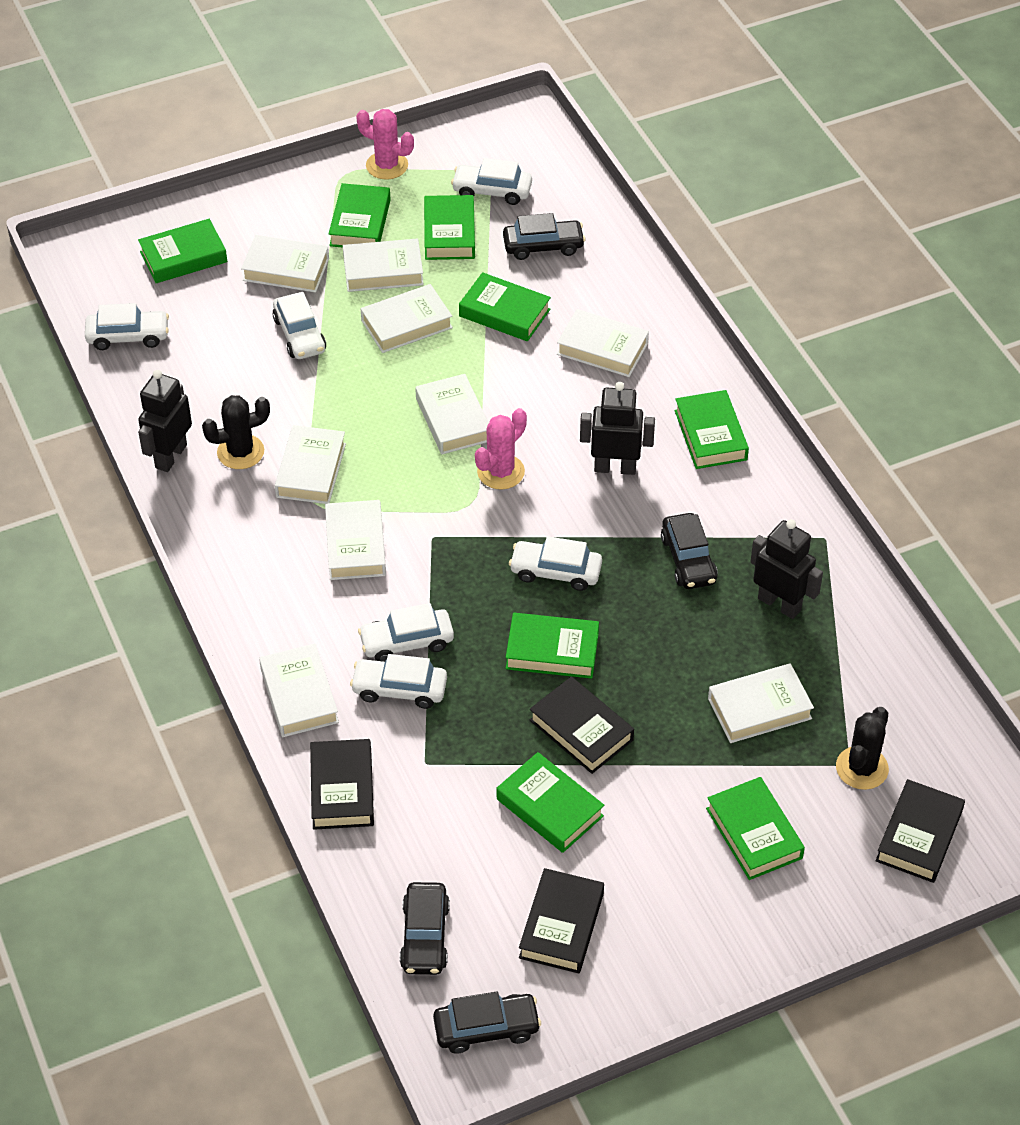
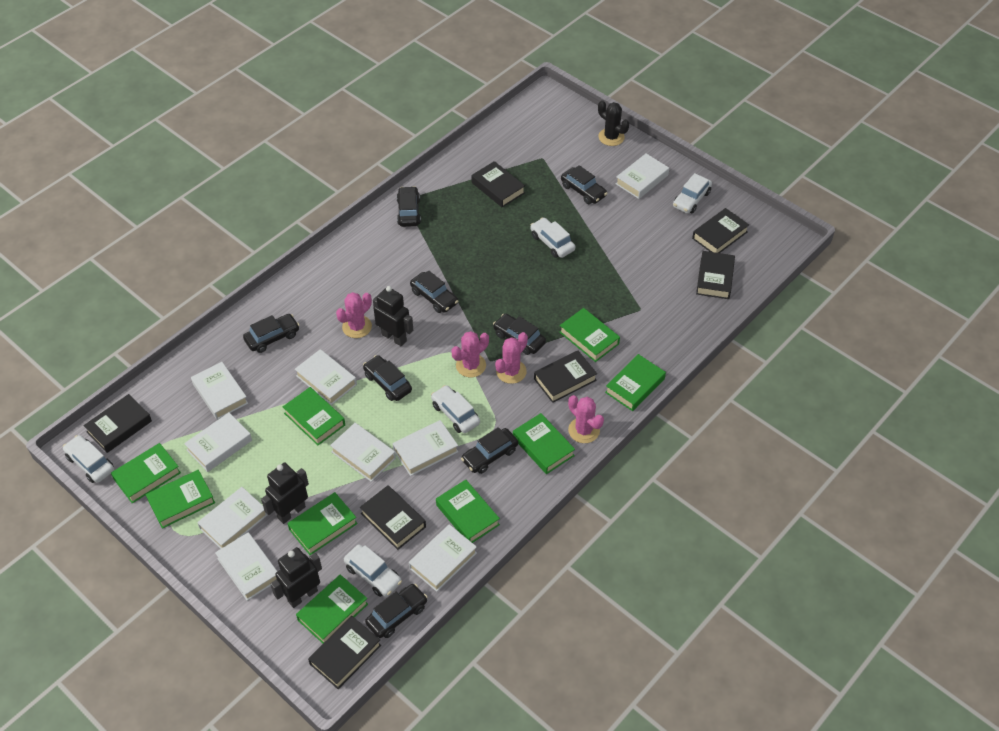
black book: [310,739,374,830] [519,868,604,973] [530,677,634,774] [875,779,965,883] = 4 -> [83,394,152,453] [308,616,381,689] [360,485,426,550] [471,161,525,207] [534,351,597,403] [692,208,749,253] [696,251,735,299] = 7
black cactus: [202,395,270,469] [836,707,889,790] = 2 -> [598,100,629,146] = 1
black car: [400,882,450,975] [433,991,541,1054] [503,213,585,260] [661,513,718,589] = 4 -> [243,314,300,353] [363,355,412,401] [365,584,428,638] [397,186,421,227] [410,271,458,313] [461,427,518,474] [493,314,546,355] [561,165,607,204] = 8
green book: [138,219,227,283] [328,183,391,248] [424,195,475,260] [459,272,551,341] [497,752,604,853] [505,613,599,679] [675,390,749,469] [706,777,805,880] = 8 -> [111,443,181,503] [146,470,215,529] [283,387,345,445] [287,492,357,555] [296,574,368,644] [436,480,500,543] [513,413,575,474] [559,308,620,362] [605,354,666,411] = 9
pink cactus: [356,109,414,180] [475,408,527,490] = 2 -> [336,292,372,338] [451,331,489,377] [495,332,528,384] [568,395,604,443] = 4
white car: [85,303,169,350] [272,292,326,359] [350,654,447,709] [358,603,454,662] [451,158,532,205] [509,536,602,591] = 6 -> [63,435,114,483] [344,544,402,597] [431,385,480,433] [530,217,575,258] [673,173,712,214] = 5

